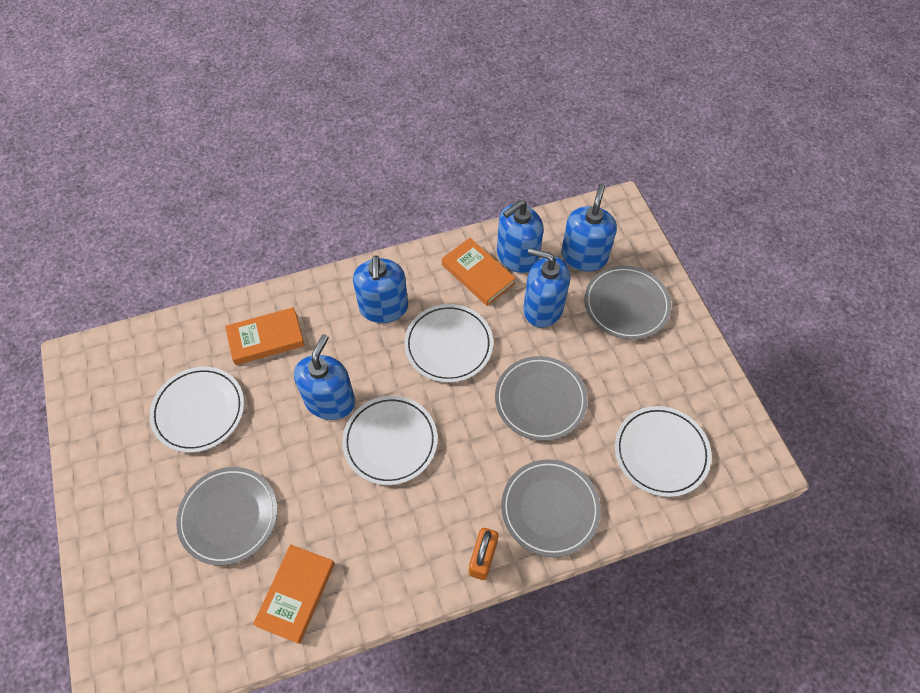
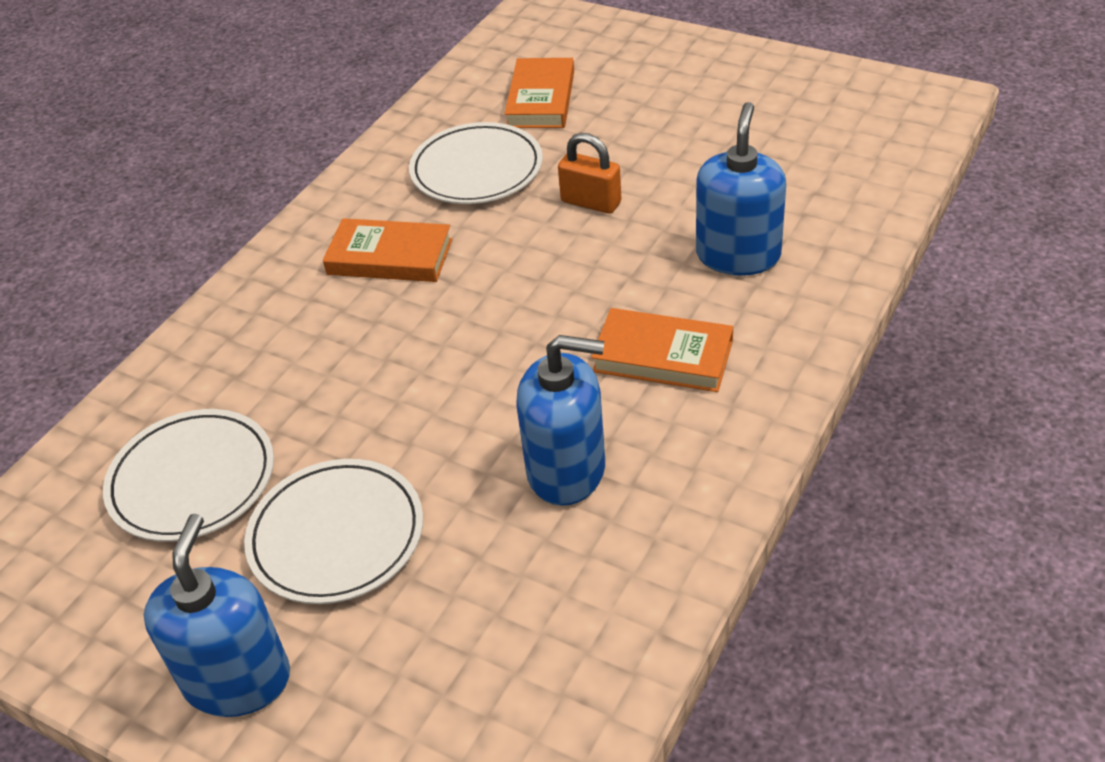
blue soap dispenser: [294,334,355,420] [353,255,408,323] [497,200,544,273] [523,248,570,328] [561,183,617,271] = 5 -> [144,514,290,717] [516,335,605,506] [696,102,786,276] = 3
grey plate: [176,467,277,565] [495,356,588,441] [501,459,601,557] [584,265,671,340] = 4 -> none = 0
white plate: [150,367,244,453] [342,396,438,485] [404,304,493,383] [615,406,712,497] = 4 -> [103,409,274,542] [244,459,423,604] [409,122,543,204] = 3

